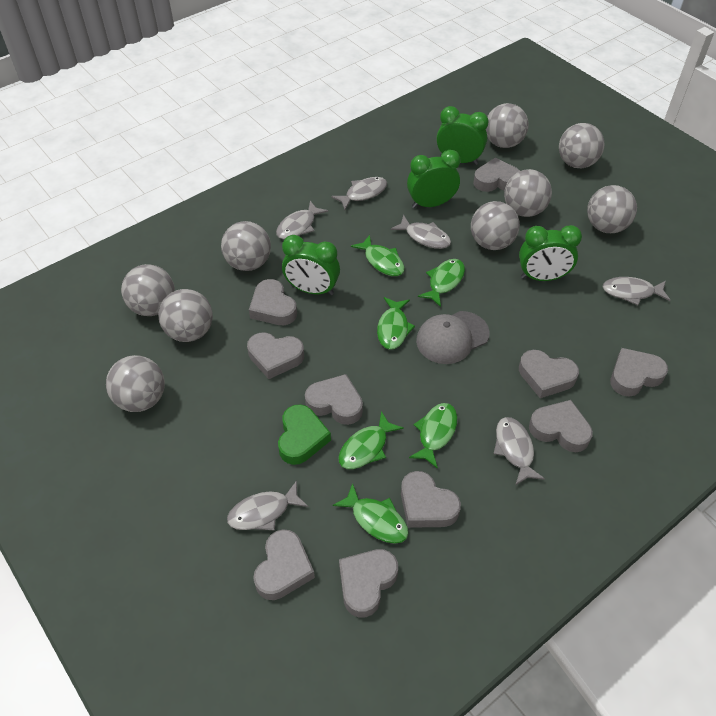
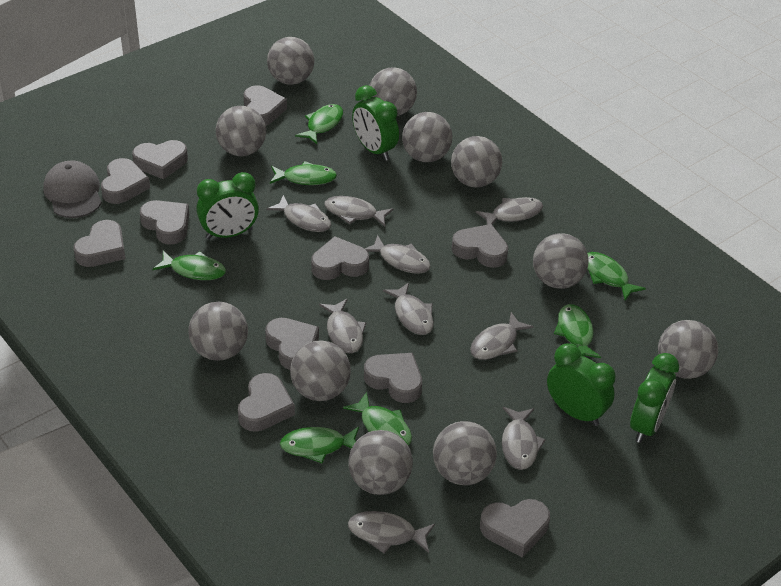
green fish: [333,483,409,544] [338,411,404,469] [351,235,405,276] [377,297,415,350] [409,403,457,469] [418,259,465,307] = 6 -> [153,251,226,280] [270,161,337,185] [280,427,359,463] [295,104,343,144] [343,392,412,446] [554,304,601,358] [587,252,646,301] = 7
green heart: [278,404,331,465] = 1 -> none = 0
grey ball: [106,355,165,412] [121,264,175,316] [158,289,213,342] [221,221,271,271] [471,201,520,250] [486,103,529,148] [504,169,552,217] [559,123,604,168] [587,185,637,233] = 9 -> [188,302,248,361] [216,106,266,156] [267,37,314,85] [290,340,351,401] [348,430,413,495] [369,67,417,116] [402,112,452,162] [433,421,497,485] [451,136,502,187] [533,233,589,289] [658,320,718,379] = 11
grey fish: [227,480,308,531] [276,201,328,239] [331,177,387,210] [391,215,451,249] [494,417,545,485] [603,277,670,305] = 6 -> [267,195,331,232] [319,299,366,353] [324,196,393,227] [348,511,435,554] [365,235,431,274] [383,282,434,335] [470,312,534,360] [476,197,543,225] [502,407,546,470] = 9
grey heart: [247,333,304,379] [249,279,297,325] [253,529,315,600] [305,374,363,425] [339,549,398,617] [401,471,461,528] [473,157,520,192] [519,350,579,398] [529,400,593,452] [610,348,668,396] = 10 -> [74,220,126,267] [101,158,150,204] [132,140,188,179] [140,200,189,245] [238,373,295,432] [243,85,287,126] [265,318,319,370] [311,236,369,280] [364,353,422,403] [452,224,508,268] [480,499,550,558] = 11

